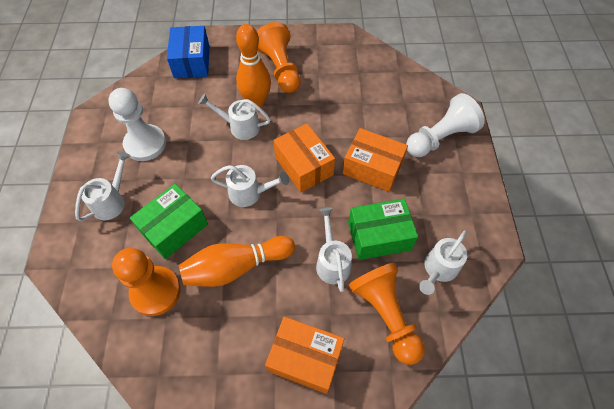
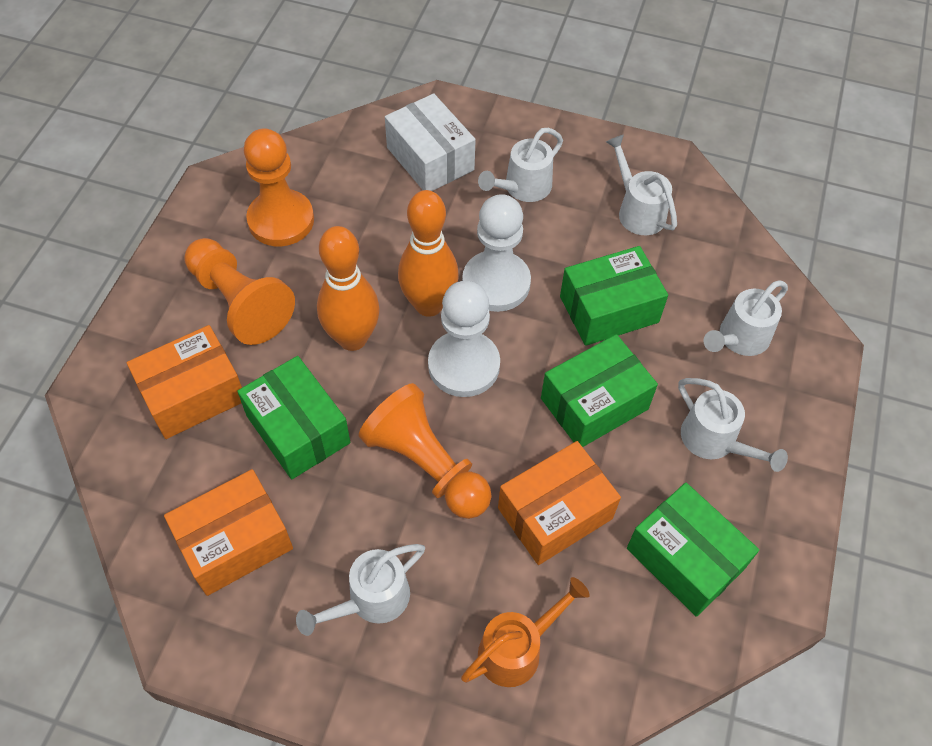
blue box: [167,26,209,78] = 1 -> none = 0
green box: [130,184,208,259] [348,198,418,260] = 2 -> [237,356,350,479] [541,334,658,447] [560,246,668,346] [627,483,759,617] = 4
orange watering can: none = 0 -> [461,577,590,687] = 1
white box: none = 0 -> [385,93,476,191] = 1

